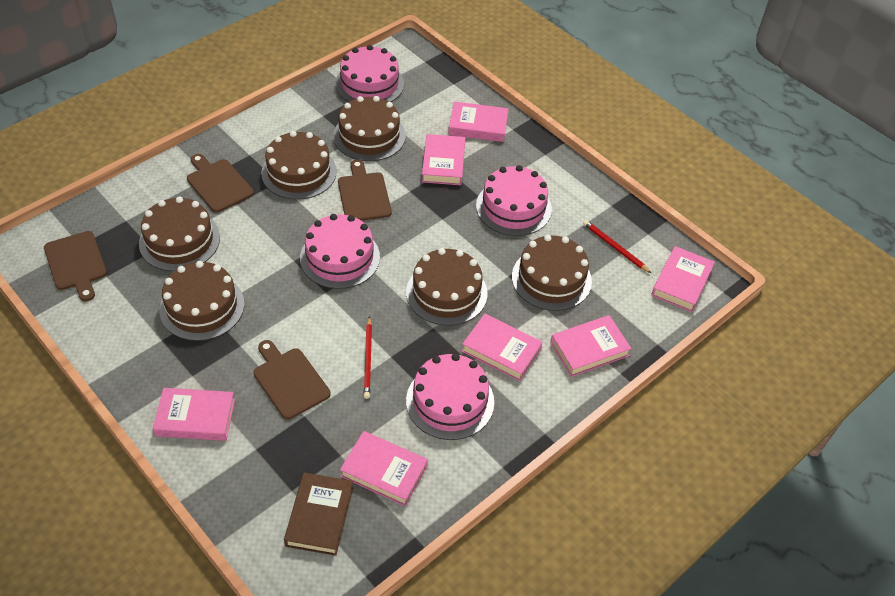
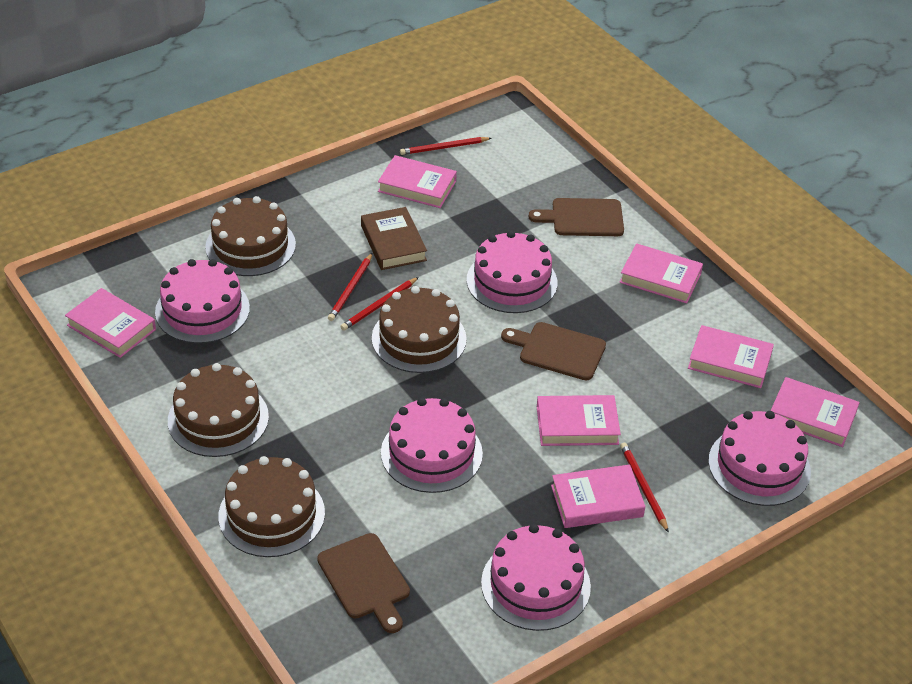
brown cake: [139,196,220,271] [159,261,244,341] [261,131,337,200] [333,96,406,161] [406,248,488,326] [512,235,592,311] = 6 -> [168,363,269,457] [205,196,296,276] [218,456,325,557] [372,286,467,373] = 4
brown cutting board: [44,231,107,302] [187,154,254,213] [254,340,331,420] [338,160,392,221] = 4 -> [317,533,410,633] [501,322,606,380] [528,198,624,236] = 3
pink cake: [300,214,380,289] [335,45,404,102] [406,353,494,440] [476,165,552,236] = 4 -> [155,259,250,343] [381,398,483,493] [467,231,558,313] [481,524,591,631] [708,411,811,506] = 5
red pencil: [363,316,372,399] [583,220,651,273] = 2 -> [328,253,372,321] [340,277,419,331] [400,137,491,155] [620,443,669,533] = 4

